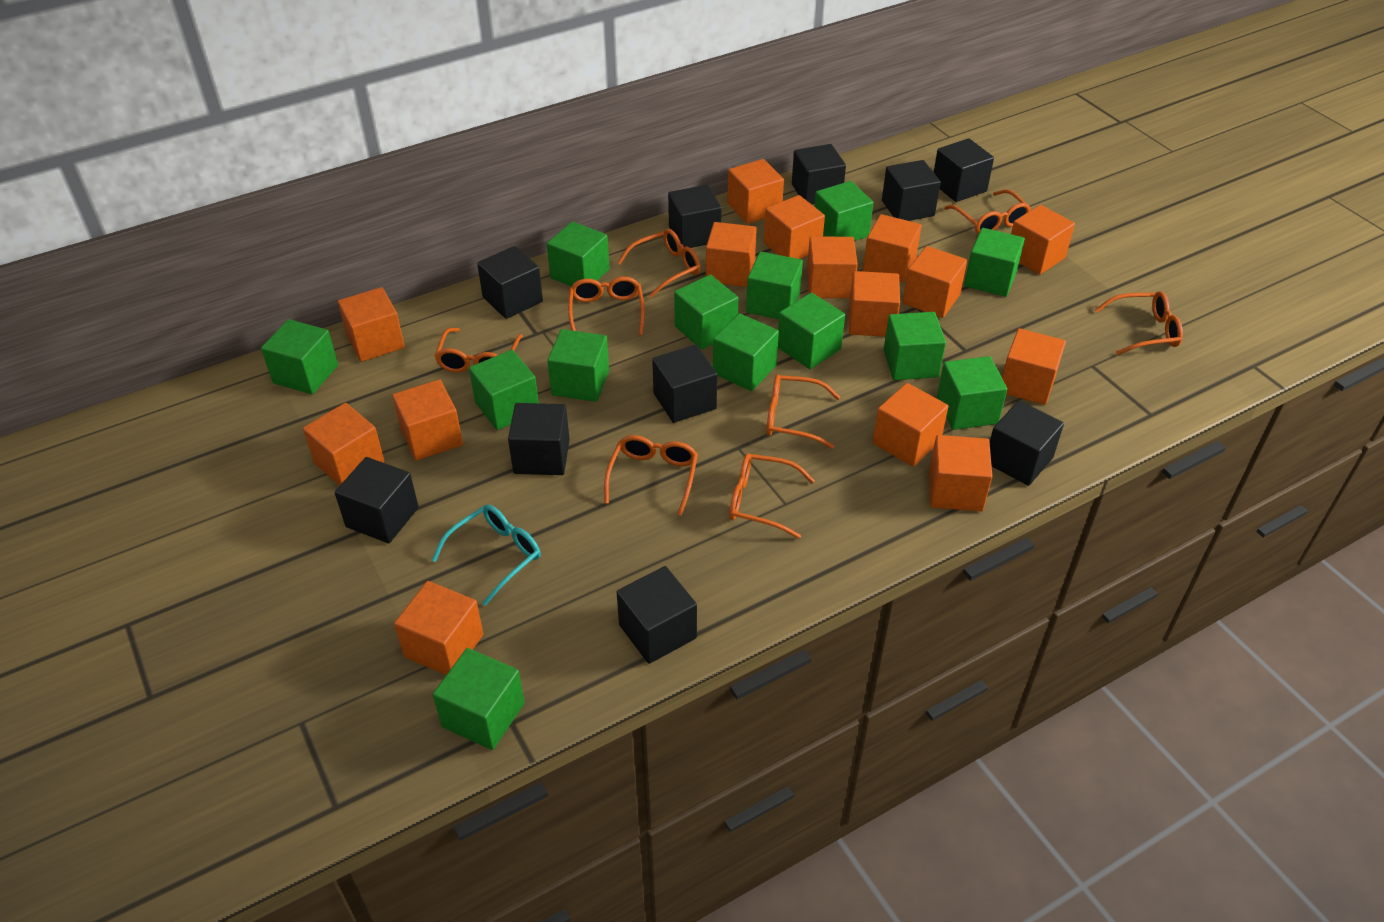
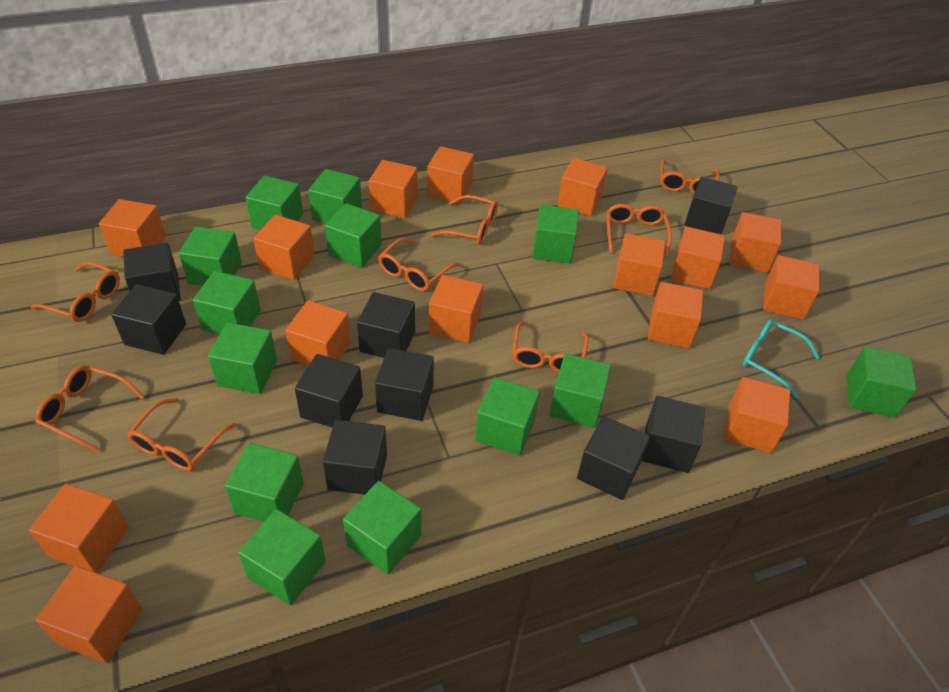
black cube: [335,457,419,543] [477,246,543,319] [508,403,570,475] [617,566,697,664] [652,345,717,423] [668,185,722,248] [792,144,846,204] [882,160,941,221] [934,138,994,202] [990,400,1064,486] = 10 -> [111,284,186,355] [123,243,181,301] [295,354,363,428] [323,420,387,495] [357,292,415,358] [375,348,434,421] [577,416,650,500] [642,396,705,473] [684,177,738,234] = 9

